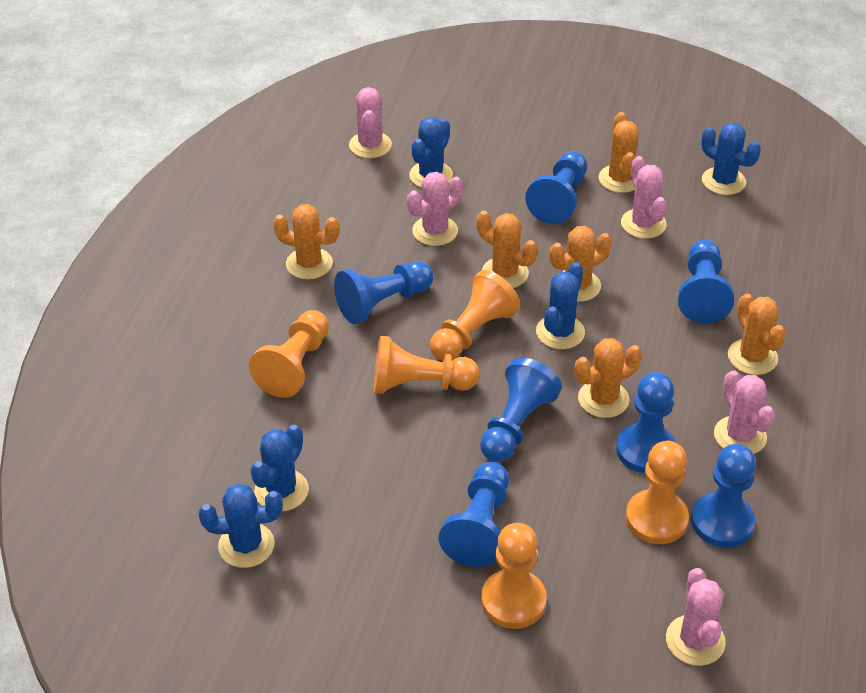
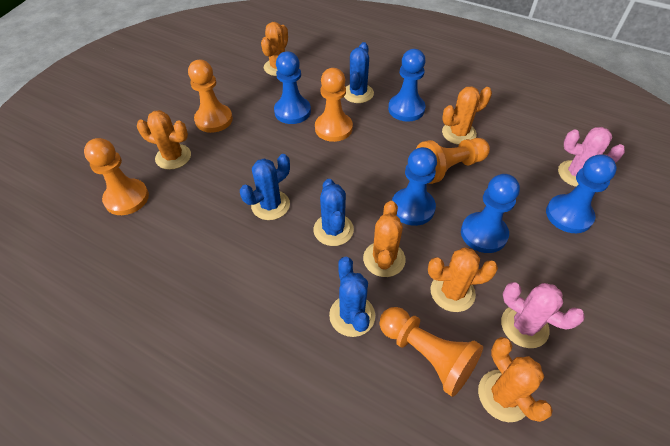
blue cactus: [199,483,283,568] [251,425,309,512] [409,117,453,188] [536,262,585,349] [701,123,761,195] = 5 -> [240,154,290,220] [314,179,354,246] [329,257,375,337] [344,42,374,103] = 4
blue pawn: [334,261,433,324] [439,462,509,567] [480,358,562,462] [525,151,587,224] [616,372,676,473] [678,240,734,324] [691,444,756,548] = 7 -> [274,51,311,124] [388,49,426,122] [392,147,437,226] [461,174,520,253] [546,154,617,233] = 5
pink cactus: [349,87,392,158] [407,172,463,246] [621,156,667,239] [666,568,726,666] [714,370,775,454] = 5 -> [501,282,585,348] [558,127,625,187] = 2

